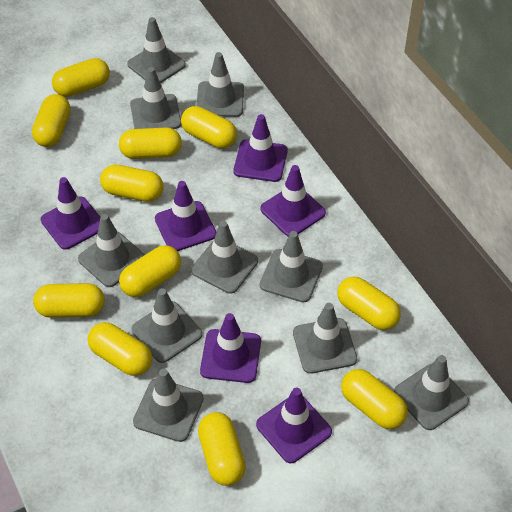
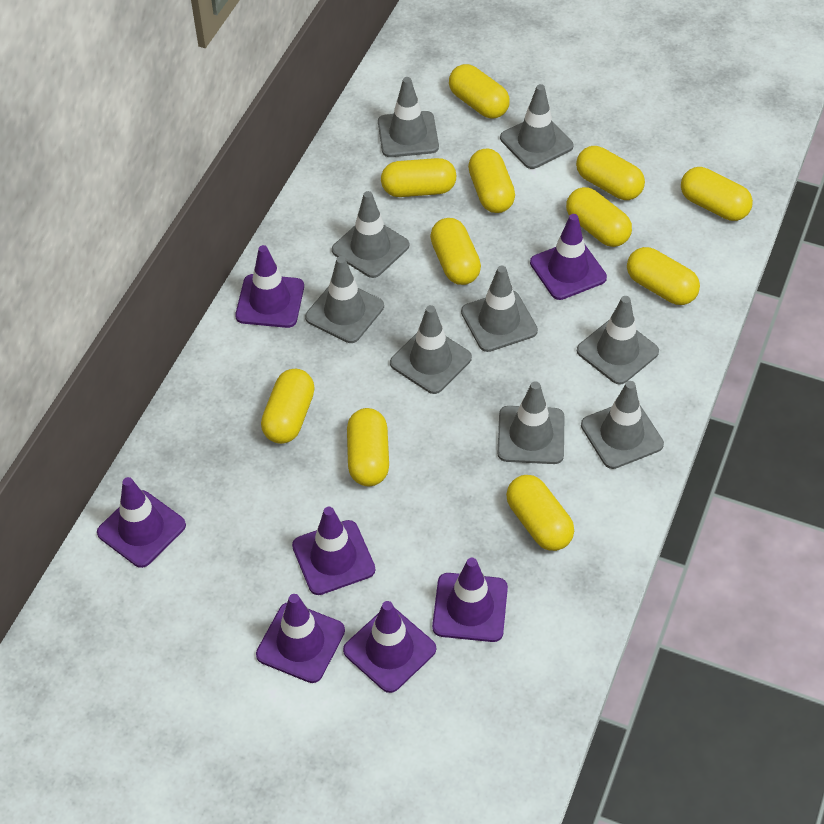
grey traffic cone: [78,214,145,287] [127,17,186,83] [130,67,181,129] [131,288,202,363] [133,369,204,442] [191,221,258,294] [196,52,244,117] [260,231,323,302] [293,303,357,374] [394,355,469,430] = 10 -> [305,256,384,343] [332,191,409,278] [378,77,439,157] [390,305,472,394] [461,266,538,352] [497,381,564,464] [500,84,573,169] [577,296,659,385] [581,381,664,469] = 9
purple traffic cone: [41,177,100,250] [155,181,217,251] [200,313,261,383] [233,114,288,182] [256,388,332,463] [260,165,326,236] = 6 -> [97,477,186,568] [235,245,304,328] [256,594,345,683] [292,507,375,595] [343,601,436,693] [432,558,508,642] [530,214,607,300] = 7

